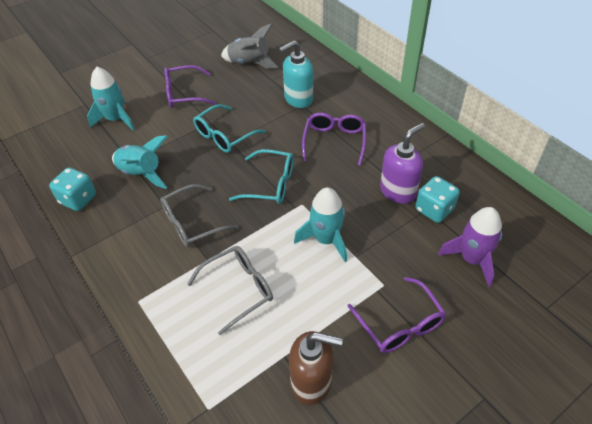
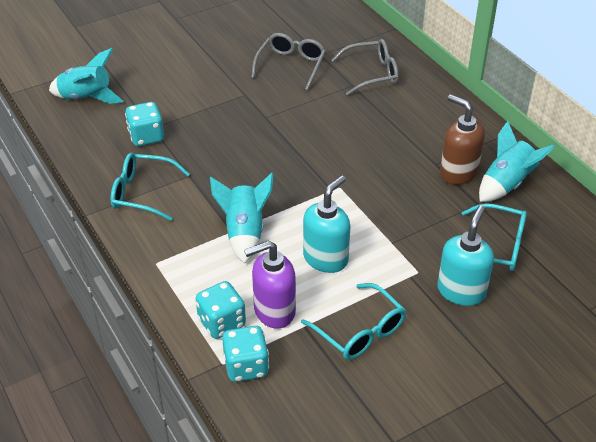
grey rocket: [221,23,278,69] = 1 -> none = 0
purple glasses: [164,65,216,108] [302,113,366,166] [347,277,446,353] = 3 -> none = 0
purple rocket: [438,207,502,287] = 1 -> none = 0
turquoise dice: [49,167,96,211] [416,176,460,223] = 2 -> [125,102,164,146] [196,281,246,339] [222,326,269,382] = 3
turquoise glasses: [193,104,266,153] [229,149,294,204] = 2 -> [111,153,190,221] [301,283,406,360] [462,203,527,271] = 3
turquoise soap dispenser: [279,40,313,108] = 1 -> [303,175,350,273] [437,205,494,306] = 2

